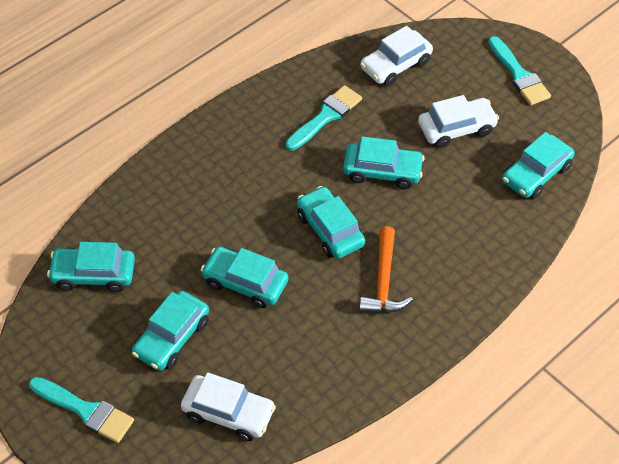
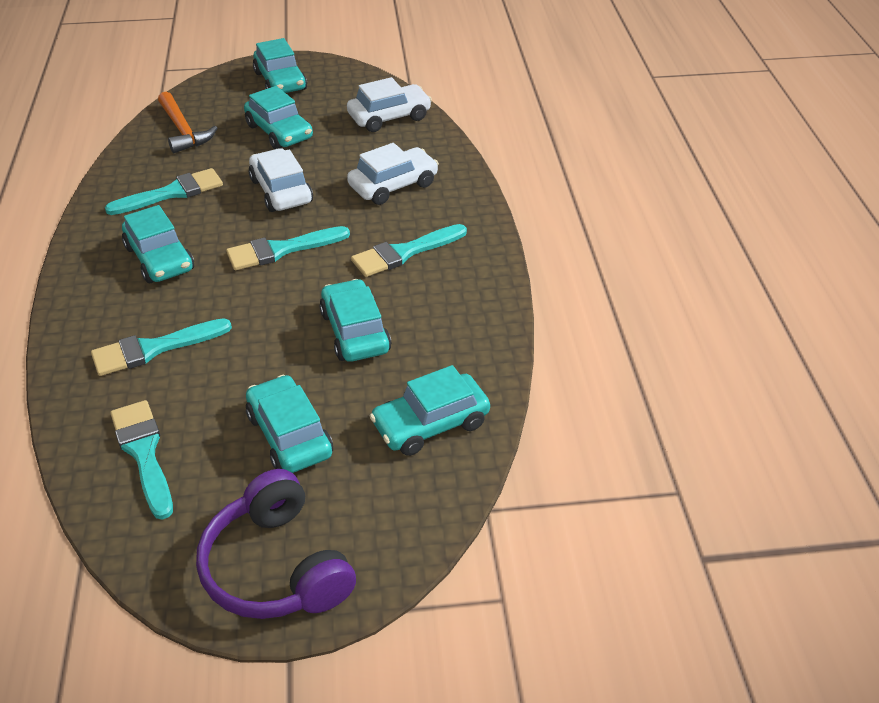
purple headphones: none = 0 -> [196,469,356,619] = 1
turquoise brush: [29,377,134,443] [285,85,362,151] [488,36,551,105] = 3 -> [91,318,232,376] [105,168,223,215] [110,400,173,520] [226,226,350,270] [351,224,467,277] = 5

